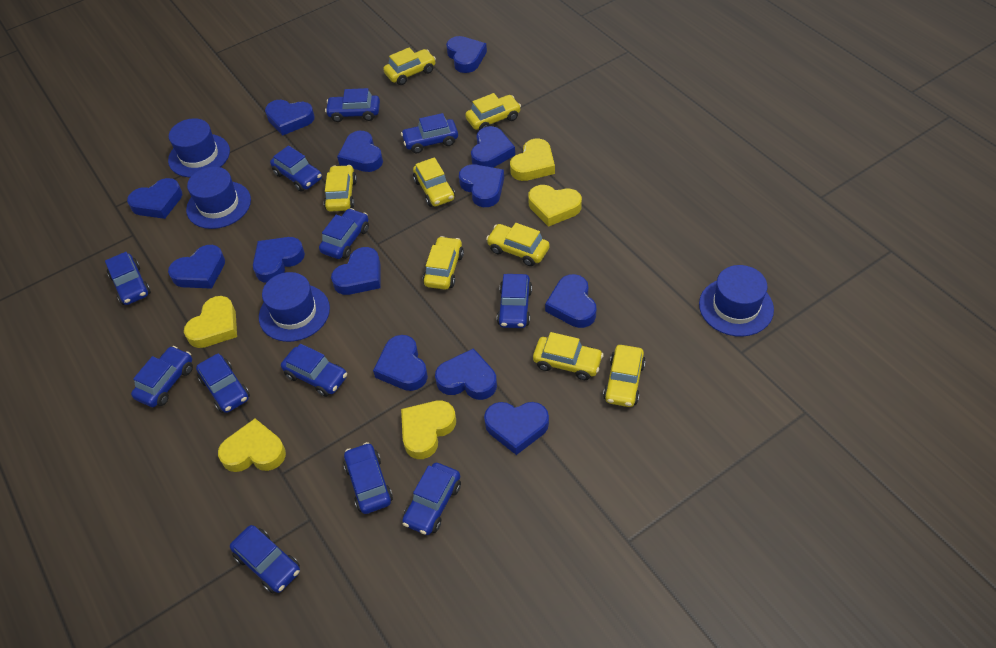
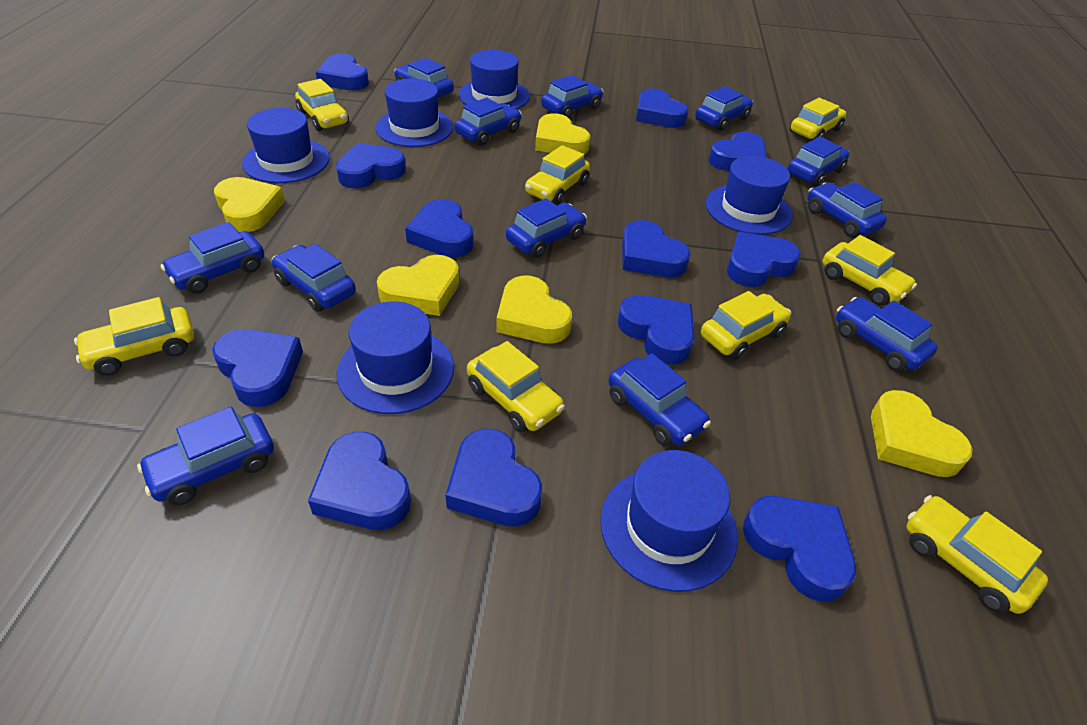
blue hat: [168,118,230,177] [186,167,251,229] [259,272,330,342] [699,265,774,337] = 4 -> [242,108,330,183] [337,302,454,414] [375,79,454,147] [459,50,530,109] [600,450,738,592] [705,156,792,235] = 6
blue heart: [127,178,183,219] [168,245,225,289] [253,237,305,283] [265,100,315,136] [331,247,381,295] [337,131,383,172] [373,335,428,391] [435,348,497,400] [446,36,487,73] [459,164,504,207] [471,126,515,168] [484,402,549,455] [545,274,597,328] = 13 -> [212,329,303,407] [308,432,411,530] [316,54,369,90] [336,143,406,188] [405,199,473,257] [446,429,542,527] [618,295,695,364] [622,220,691,277] [636,88,688,128] [708,132,767,171] [727,232,801,287] [743,496,856,602] = 12

